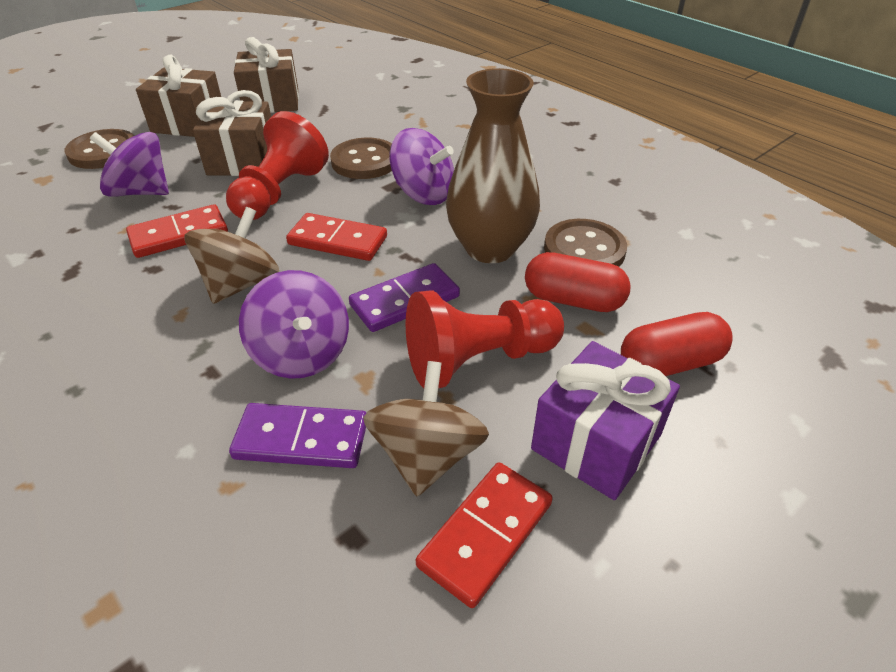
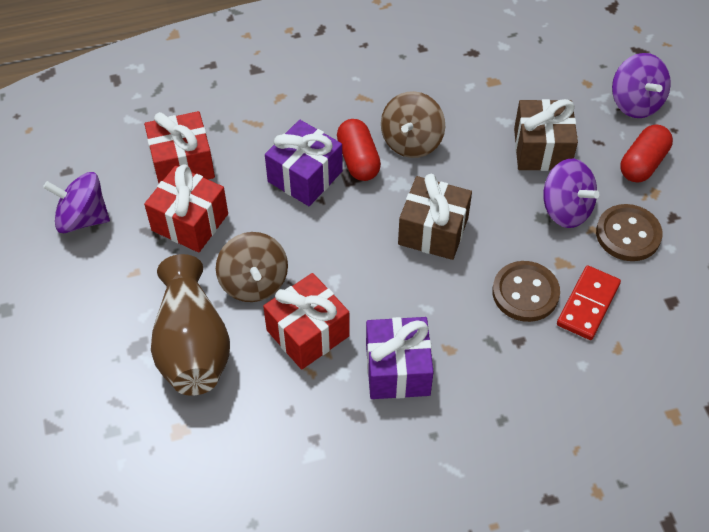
brown button: [65,129,134,169] [330,138,392,179] [544,219,627,267] = 3 -> [492,261,560,322] [596,204,663,261] = 2
brown gift: [136,55,221,137] [193,90,271,176] [234,37,299,113] = 3 -> [398,174,472,260] [514,99,578,171] = 2
purple domino: [229,403,366,468] [349,263,460,332] = 2 -> none = 0
purple gift: [531,341,680,500] = 1 -> [265,120,343,206] [366,317,433,399] = 2
red domino: [126,204,228,258] [286,213,387,261] [416,462,553,608] = 3 -> [557,265,621,340] = 1
red gift: none = 0 -> [144,111,215,183] [144,164,228,253] [263,273,350,370] = 3
red pawn: [226,111,329,220] [406,290,564,388] = 2 -> none = 0

